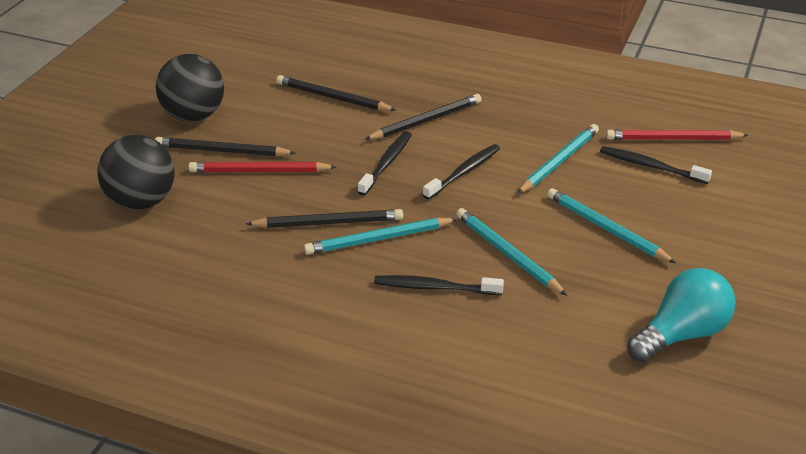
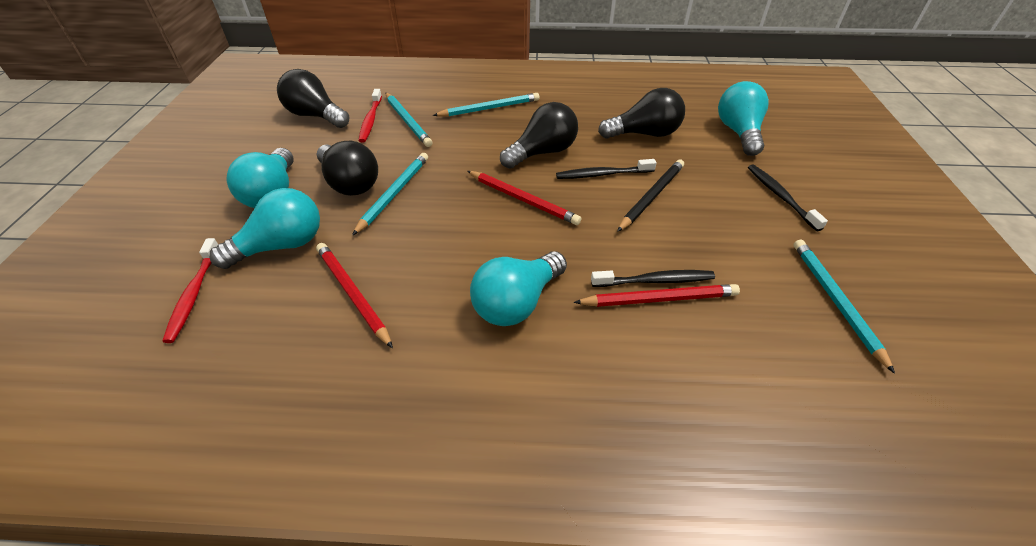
black ball: [98,135,175,210] [156,54,224,122] = 2 -> none = 0
black light bulb: none = 0 -> [277,69,349,128] [317,141,378,196] [500,102,578,169] [598,88,685,139] = 4
black pencil: [155,137,295,156] [246,209,403,228] [276,75,396,111] [364,94,482,140] = 4 -> [617,159,684,232] = 1
black toothbrush: [358,131,412,196] [374,275,504,295] [423,144,500,200] [600,146,712,184] = 4 -> [556,159,656,179] [591,270,715,287] [748,164,828,231] = 3
red pencil: [188,162,336,172] [606,130,748,140] = 2 -> [316,243,393,348] [467,171,581,225] [574,284,740,307] = 3
red toothbrush: none = 0 -> [162,238,218,343] [358,89,382,143] = 2
turquoise light bulb: [627,268,736,363] = 1 -> [210,188,320,269] [227,148,294,208] [470,251,567,326] [718,81,769,156] = 4

